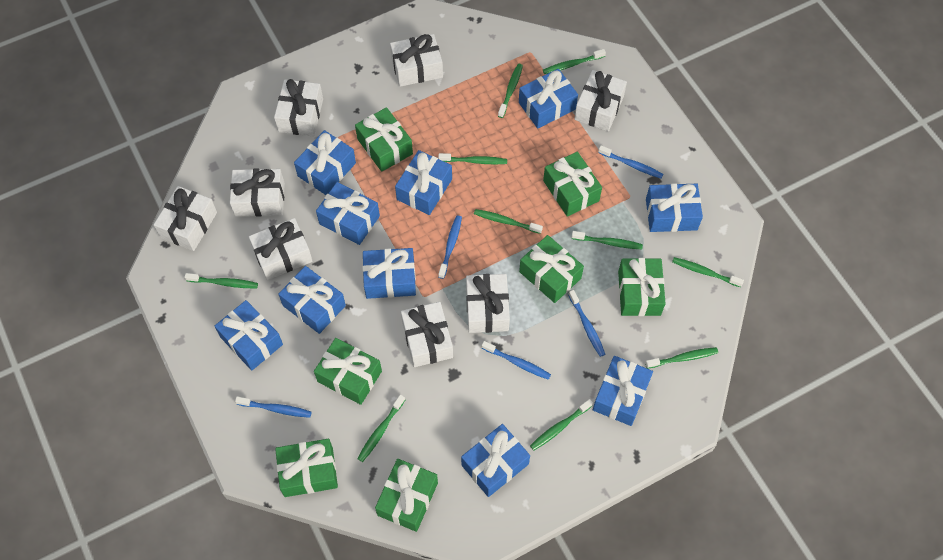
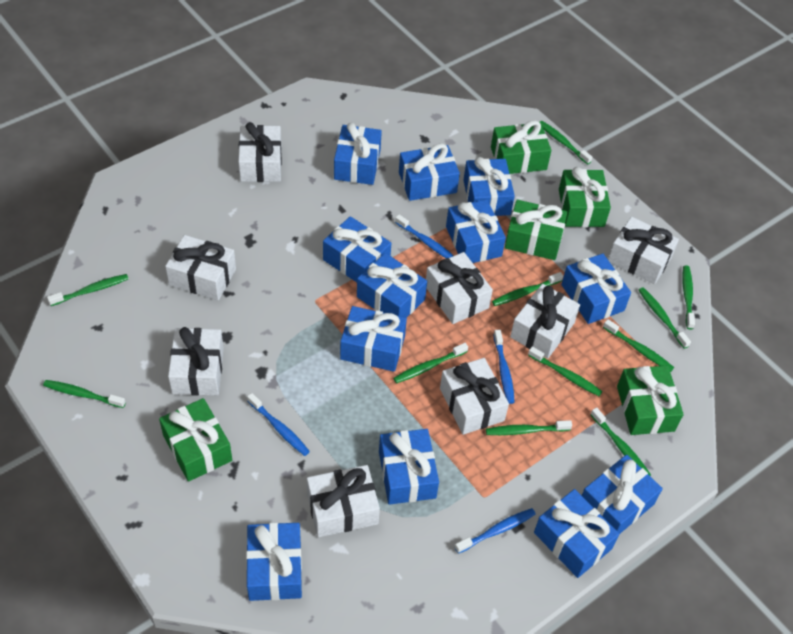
blue gift: [214,300,283,370] [278,266,346,334] [294,130,356,195] [316,182,380,245] [363,248,416,299] [395,150,452,215] [461,424,530,497] [519,69,578,129] [593,356,653,426] [646,183,703,232] = 10 -> [246,523,302,601] [323,216,391,282] [334,122,382,185] [340,306,407,372] [357,253,427,318] [379,429,439,505] [399,143,460,201] [446,199,506,263] [463,157,515,216] [534,489,619,578] [561,254,631,324] [582,455,663,534] = 12
blue toothbrush: [235,397,312,418] [438,215,462,279] [482,341,551,380] [568,290,605,357] [598,145,663,179] = 5 -> [247,393,310,456] [395,214,454,258] [455,508,536,554] [493,330,515,404] = 4
green gift: [275,439,338,497] [314,338,382,405] [355,107,413,172] [375,459,438,532] [519,235,584,303] [543,152,602,217] [618,258,666,316] = 7 -> [159,398,232,482] [491,120,551,174] [505,200,567,260] [559,167,611,227] [617,366,684,435] = 5
green toothbrush: [184,273,258,288] [357,394,405,462] [438,153,507,164] [474,209,543,234] [498,64,523,118] [530,399,593,450] [543,49,606,74] [572,231,643,249] [645,347,718,369] [672,257,744,287] = 10 -> [43,380,126,408] [47,274,129,306] [393,343,468,384] [486,420,572,435] [492,272,563,306] [528,347,603,396] [540,121,593,165] [590,407,651,476] [603,319,674,372] [639,287,691,349] [682,265,695,330] = 11

